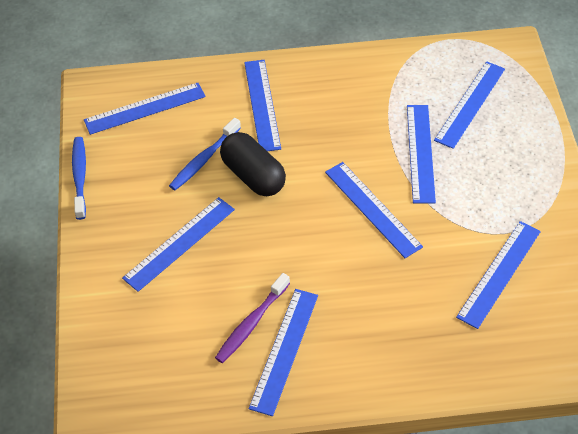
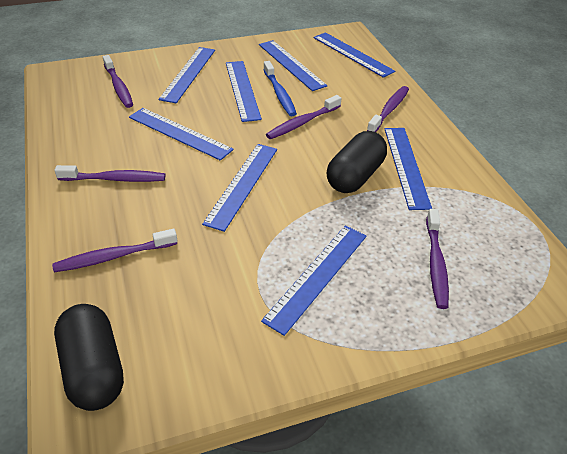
black capsule: [220,132,286,196] = 1 -> [54,304,124,411] [327,131,387,193] = 2
blue toothbrush: [72,137,86,220] [169,118,241,190] = 2 -> [263,61,297,117] = 1
purple toothbrush: [215,273,290,363] = 1 -> [52,229,178,272] [55,165,165,182] [103,55,133,108] [266,95,341,139] [367,86,409,132] [426,209,449,309] = 6

